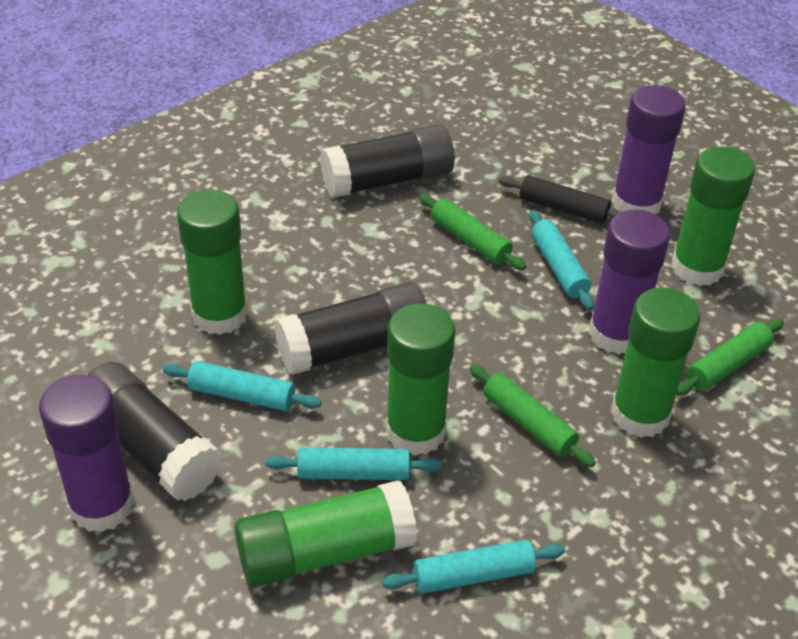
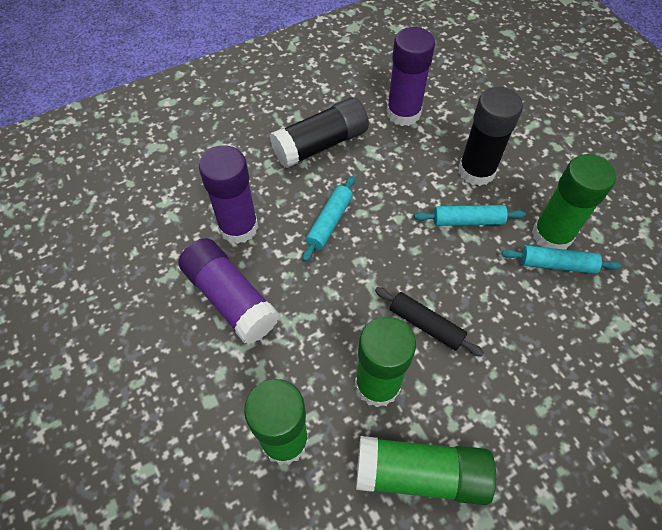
black glue stick: [87,362,223,501] [274,282,427,375] [320,124,455,198] = 3 -> [270,97,369,168] [458,87,523,186] = 2
green glue stick: [177,189,248,335] [235,481,417,588] [386,303,455,456] [611,288,700,438] [671,146,755,286] = 5 -> [244,379,309,465] [355,317,416,407] [356,436,496,505] [532,154,616,250] = 4
green rolling pin: [419,194,527,270] [469,364,596,467] [676,319,784,395] = 3 -> none = 0
turquoise rolling pin: [163,361,321,411] [266,447,442,480] [382,540,565,594] [529,210,594,310] = 4 -> [303,176,355,262] [414,205,526,226] [501,245,621,274] = 3

